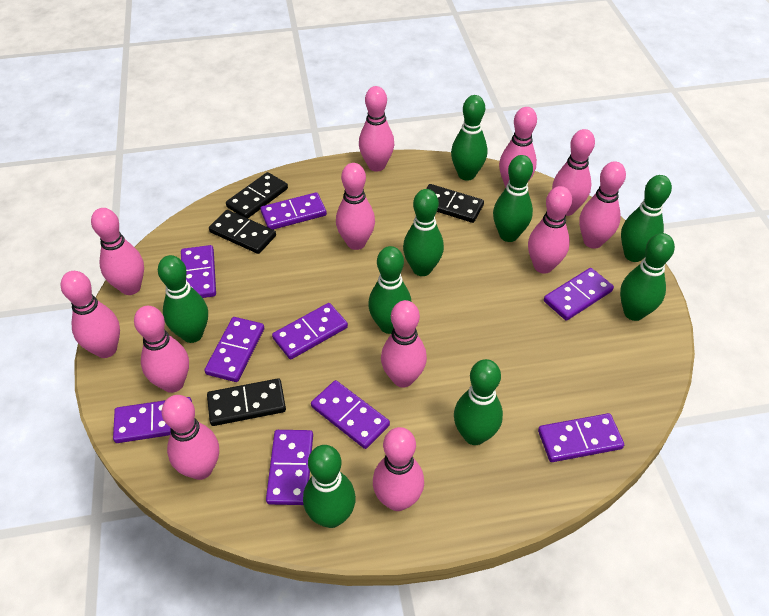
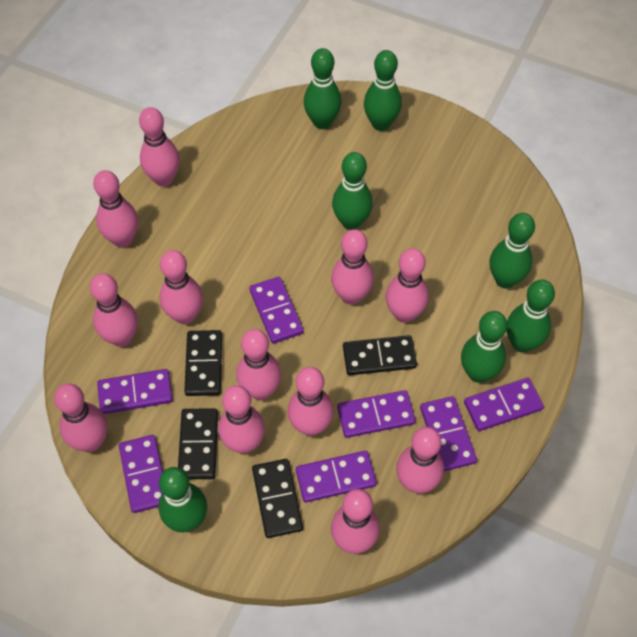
green bowling pin: [158,255,208,343] [303,445,356,528] [368,246,411,334] [403,189,444,276] [451,95,487,181] [454,359,503,445] [493,155,533,242] [620,233,675,321] [621,175,672,262] = 9 -> [158,467,207,533] [304,48,342,129] [332,152,373,230] [364,50,402,131] [461,311,507,383] [490,213,535,289] [507,280,555,353] = 7
purple domino: [113,397,192,443] [181,245,216,298] [204,317,264,382] [260,192,327,230] [266,430,313,505] [272,303,348,359] [311,380,390,449] [538,413,624,462] [544,268,614,321] = 9 -> [97,369,173,414] [119,435,163,513] [249,277,304,344] [296,451,377,503] [337,390,415,438] [420,396,477,471] [464,378,544,431] = 7

